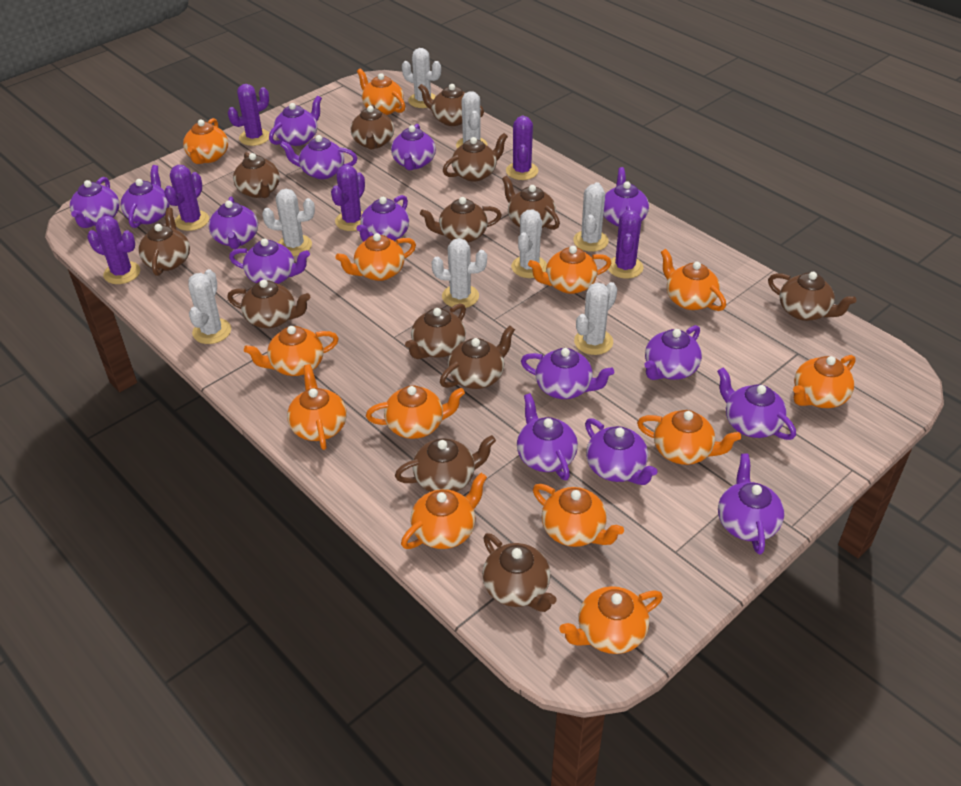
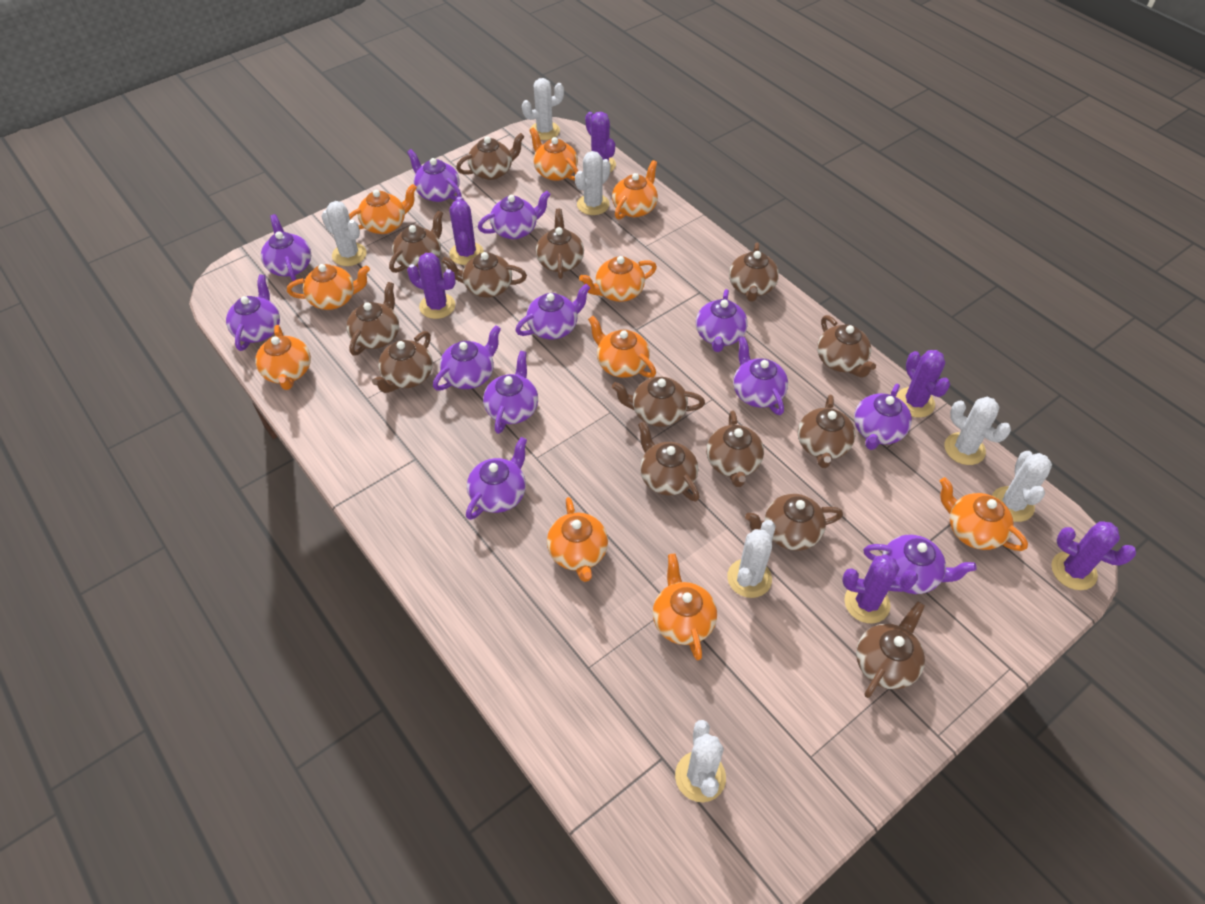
brown teapot: [138,208,190,276] [227,280,311,328] [233,152,280,198] [351,104,394,149] [395,435,496,492] [405,303,466,359] [418,84,484,126] [420,197,502,243] [440,326,515,389] [443,133,508,182] [482,533,557,612] [502,176,560,230] [768,272,856,321] = 13 -> [346,282,399,356] [372,331,433,393] [389,211,443,273] [442,252,527,298] [456,133,525,180] [536,209,584,279] [612,377,705,427] [638,421,699,502] [706,411,764,487] [729,243,779,302] [745,494,843,551] [798,395,855,468] [817,315,876,378] [856,601,925,698] = 14
orange teapot: [183,118,228,164] [244,326,339,376] [287,364,347,450] [335,233,416,281] [357,68,405,115] [366,386,465,439] [401,473,487,549] [528,246,611,294] [533,484,624,547] [559,586,663,654] [637,410,741,465] [661,249,726,311] [793,355,856,408] = 13 -> [255,325,311,390] [287,264,370,310] [349,184,417,234] [529,127,578,181] [547,497,608,582] [579,256,657,302] [588,316,656,378] [612,160,658,220] [652,554,717,660] [940,477,1028,551] = 10
purple teapot: [70,177,119,228] [120,165,170,228] [209,197,258,249] [229,238,310,284] [269,96,322,146] [280,135,357,179] [356,195,409,242] [391,124,436,170] [517,393,578,480] [521,348,614,399] [585,418,657,485] [603,167,649,226] [644,325,702,380] [717,367,796,440] [718,454,784,554] = 15 -> [226,274,280,351] [261,214,311,281] [407,149,462,202] [433,325,501,391] [466,437,527,520] [478,191,551,239] [483,351,538,434] [515,284,590,339] [696,289,748,352] [733,337,788,415] [854,384,912,450] [864,535,977,594] = 12
white cactus: [188,269,231,344] [262,189,315,256] [402,48,441,108] [432,238,487,308] [456,91,487,148] [511,210,547,278] [573,182,609,252] [574,282,617,355] = 8 -> [321,201,367,266] [522,78,564,140] [575,151,611,215] [675,720,726,802] [727,520,776,598] [944,397,1011,465] [992,451,1052,522] = 7

